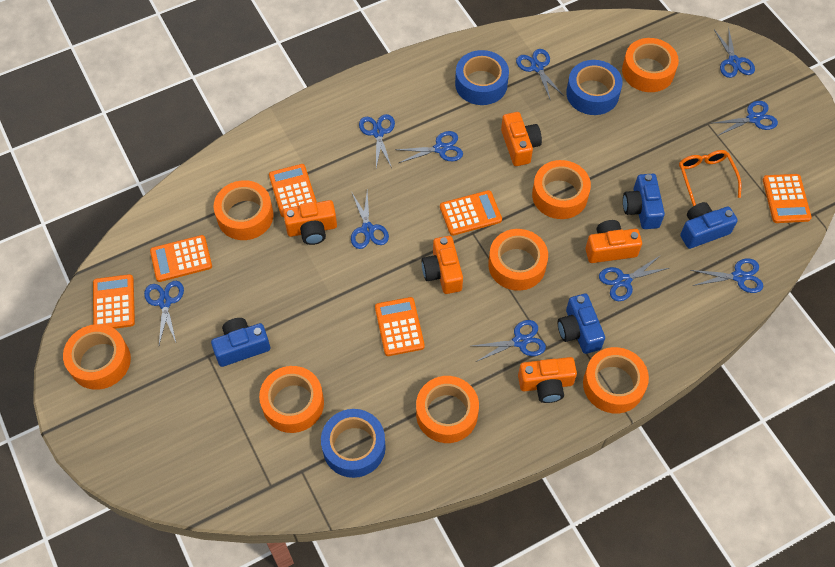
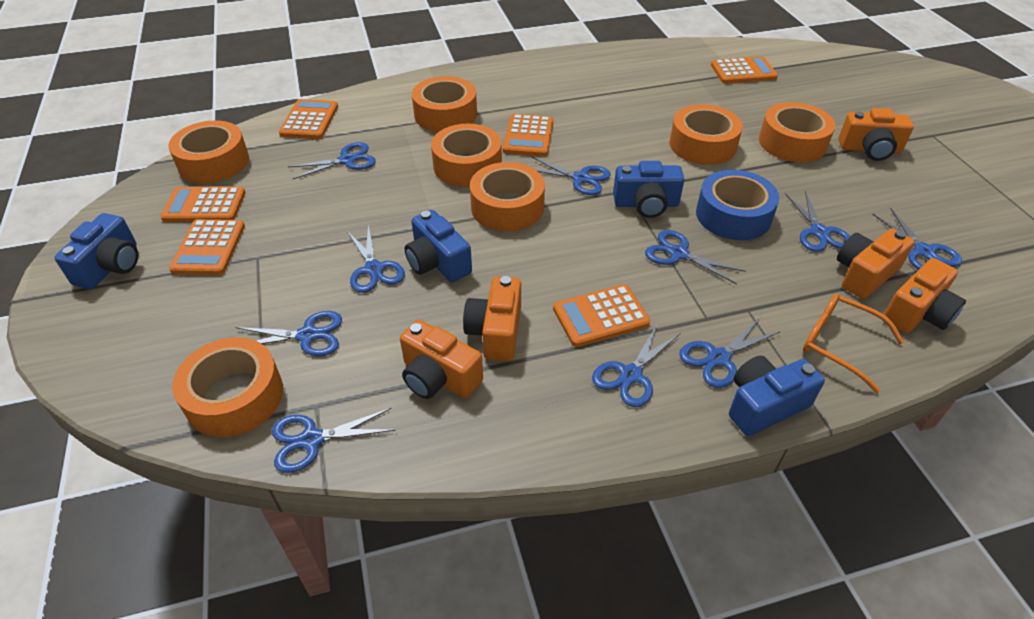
blue tape: [321,409,386,478] [455,50,509,105] [566,60,623,115] = 3 -> [696,170,779,240] = 1
orange tape: [63,324,131,390] [214,180,274,240] [259,366,324,433] [416,376,479,443] [488,229,548,291] [532,160,591,219] [583,347,649,414] [622,38,679,92] = 8 -> [168,120,249,183] [172,337,283,437] [412,76,477,132] [431,124,502,187] [470,162,545,232] [669,104,743,165] [759,102,835,162] = 7

